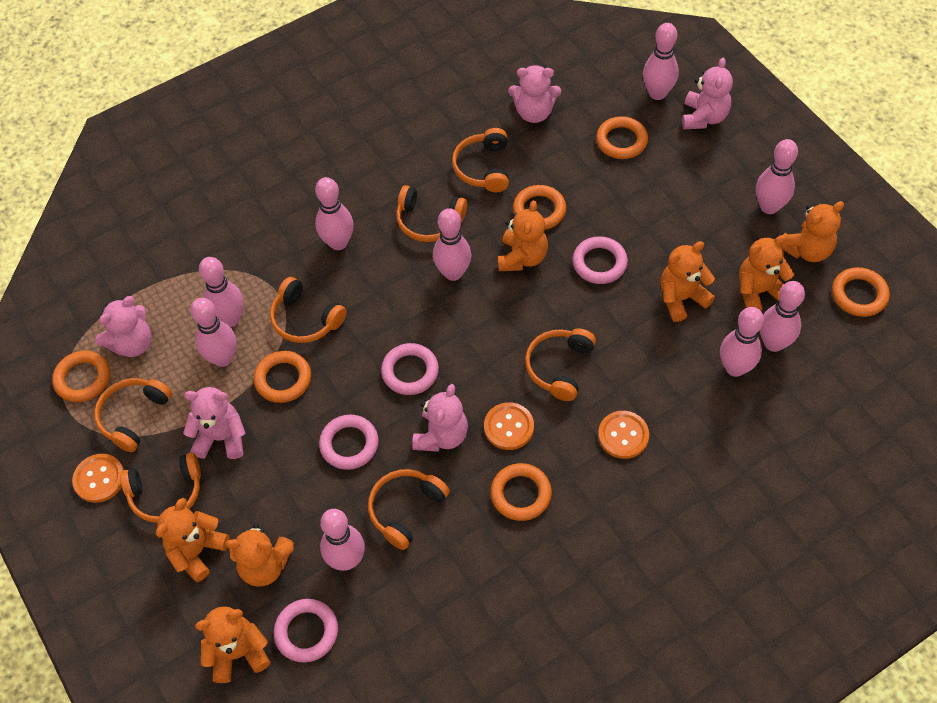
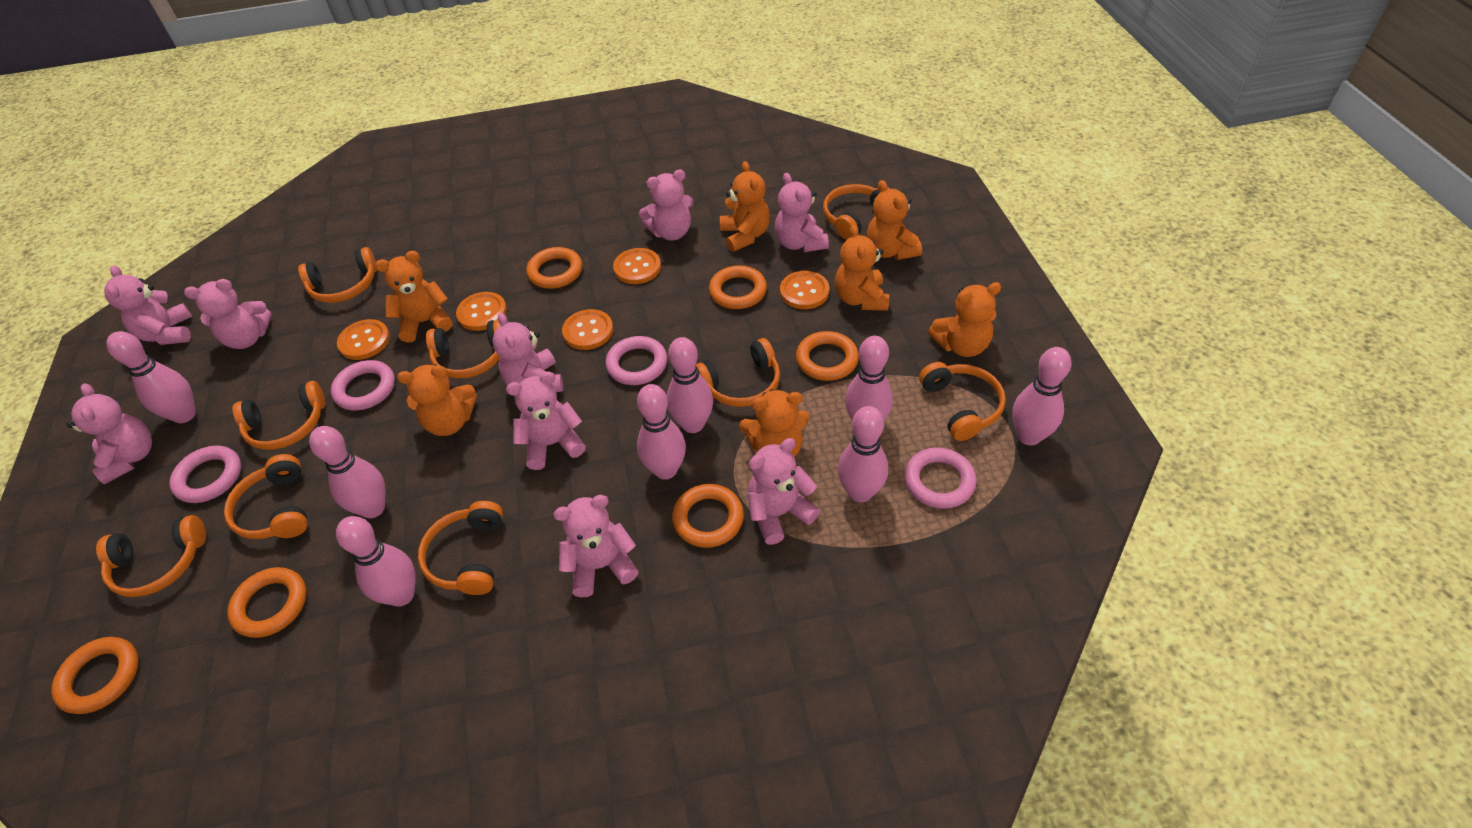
orange button: [72,454,124,503] [484,402,534,450] [598,411,649,459] = 3 -> [337,319,390,360] [456,292,507,331] [562,309,613,350] [613,248,661,284] [780,271,829,309] = 5
orange headphones: [94,378,172,452] [120,453,201,523] [270,277,347,343] [368,469,450,550] [396,185,467,242] [452,128,509,192] [525,328,596,401] = 7 -> [96,515,206,597] [224,454,308,539] [232,381,325,450] [298,247,377,303] [418,501,503,595] [426,319,501,379] [696,338,780,407] [823,184,890,240] [919,362,1006,441] = 9
pink bowling pin: [190,298,237,367] [199,257,244,327] [315,177,354,250] [320,509,365,571] [433,208,471,281] [643,23,679,100] [720,307,764,377] [756,139,798,214] [760,281,805,352] = 9 -> [106,331,196,423] [309,426,386,518] [336,516,415,607] [637,384,686,480] [667,337,713,433] [838,406,888,502] [845,336,893,420] [1012,347,1072,445] = 8
pink teddy bear: [95,296,152,357] [183,387,245,459] [412,384,468,452] [508,65,561,123] [682,57,733,129] = 5 -> [67,383,152,485] [104,265,192,345] [184,279,272,349] [493,312,563,392] [506,371,586,470] [553,495,639,598] [639,170,693,241] [748,438,820,545] [775,173,829,252] = 9

